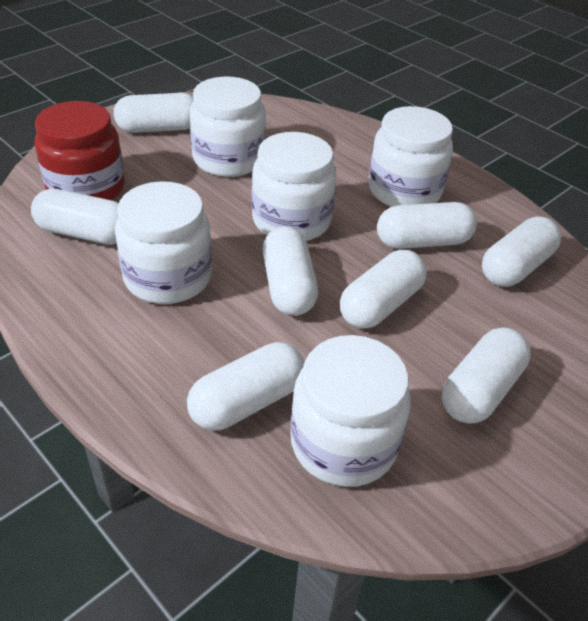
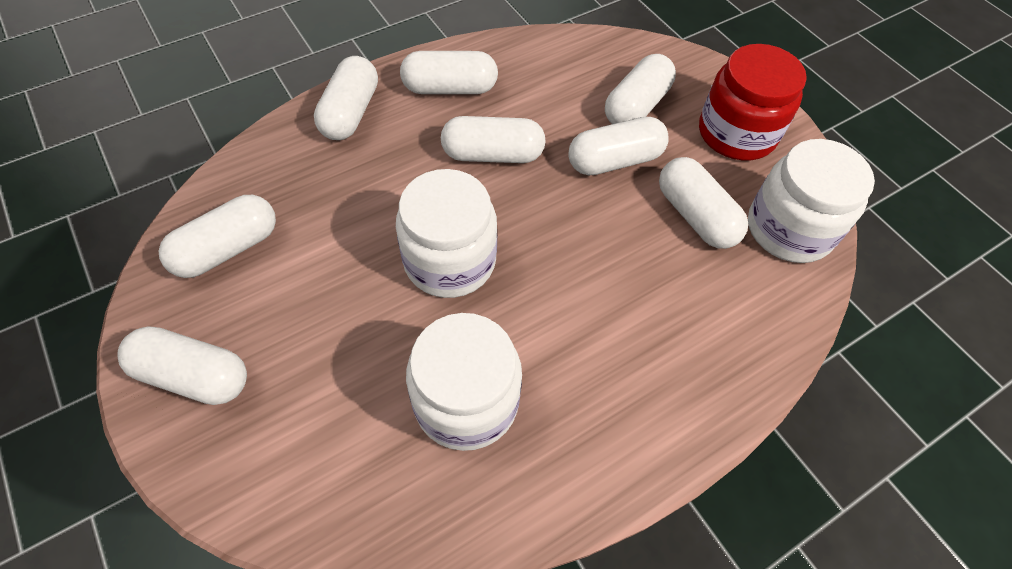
white jar: [115,181,212,304] [190,77,266,177] [252,132,336,241] [290,335,411,487] [368,106,453,207] = 5 -> [396,169,497,298] [406,313,522,451] [748,139,875,263] = 3

